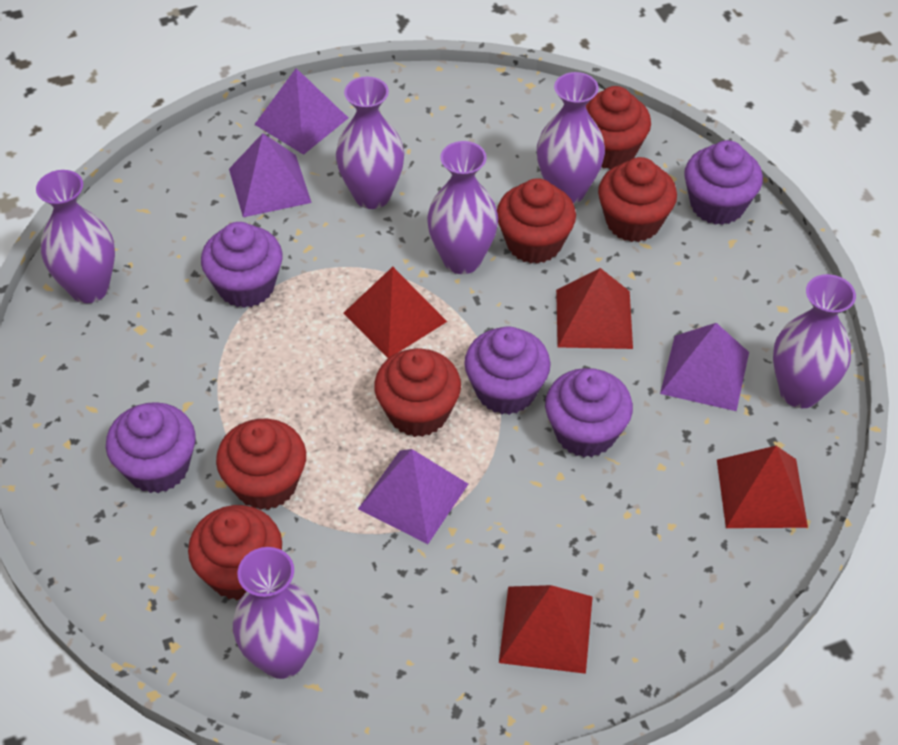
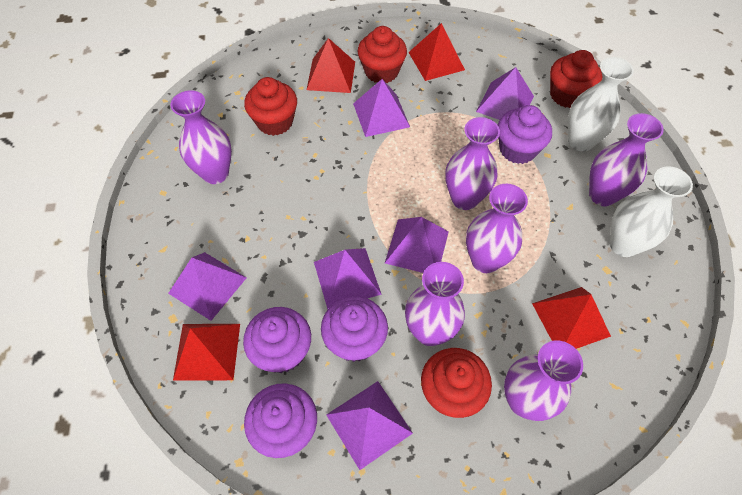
purple cupcake: [106,402,196,493] [201,222,282,308] [464,326,551,415] [545,368,633,457] [684,140,763,225] = 5 -> [243,307,311,373] [244,383,317,458] [321,296,388,362] [498,105,552,164] = 4
purple pyramid: [229,133,312,217] [254,68,348,155] [358,449,468,544] [660,323,749,411] = 4 -> [168,252,247,321] [314,248,382,309] [326,381,413,470] [353,79,410,137] [385,217,449,273] [476,67,534,120] = 6
red cupcake: [188,505,282,600] [216,419,306,510] [374,348,461,437] [497,178,576,264] [586,86,651,169] [598,157,677,242] = 6 -> [244,77,297,136] [358,26,407,83] [421,348,492,418] [550,50,602,108] = 4
white vase: none = 0 -> [568,57,634,152] [609,166,693,257] = 2

